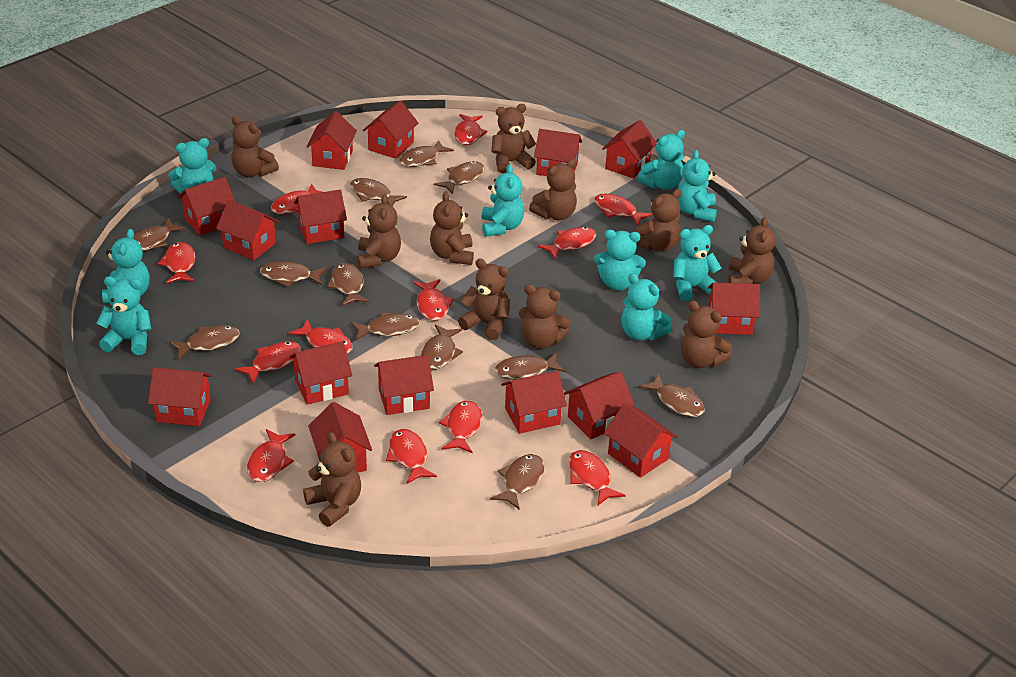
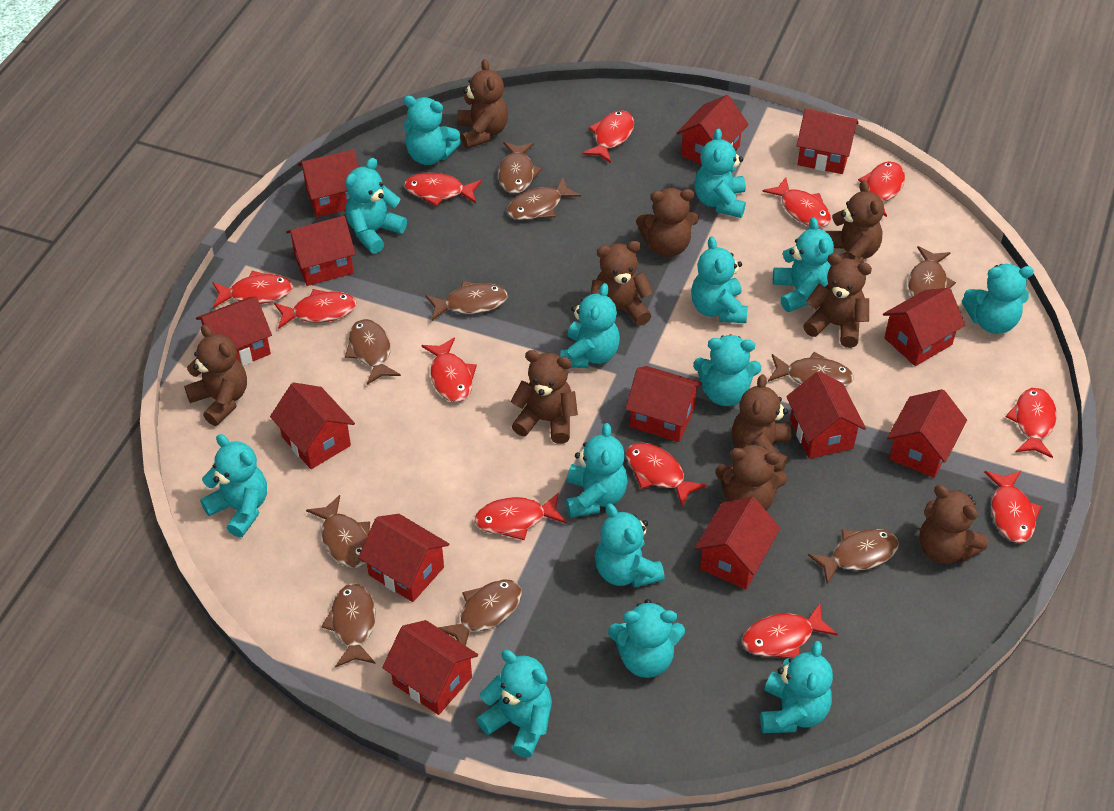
brown fish: [133,218,186,251] [169,325,240,360] [260,261,327,287] [327,263,369,306] [350,178,407,207] [351,312,420,340] [399,140,454,167] [421,324,463,369] [434,161,485,194] [490,454,545,509] [495,353,566,380] [639,374,704,417] = 12 -> [306,495,370,568] [321,584,376,668] [345,319,401,385] [425,281,508,321] [438,579,522,646] [498,142,542,194] [507,178,581,220] [768,352,854,387] [808,529,899,584] [908,246,956,297] = 10
brown teddy bear: [231,116,279,177] [303,432,361,527] [357,194,401,269] [430,192,474,265] [458,259,510,340] [491,104,536,173] [519,284,571,349] [529,159,577,221] [635,189,681,252] [681,301,732,368] [728,217,776,284] = 11 -> [184,325,247,426] [457,59,508,149] [510,350,578,444] [590,241,653,326] [636,188,699,257] [715,443,787,511] [732,374,791,472] [803,253,872,348] [825,180,884,263] [919,485,988,564] = 10
red house: [148,367,212,426] [178,177,236,236] [216,200,279,260] [289,341,352,405] [294,190,347,244] [306,111,357,170] [308,402,372,472] [363,101,418,159] [374,355,434,415] [501,371,567,434] [534,129,582,176] [564,371,635,439] [602,120,657,179] [604,403,678,478] [708,282,760,335] = 15 -> [196,297,272,366] [270,382,355,469] [286,216,356,286] [298,149,359,217] [358,514,449,602] [382,620,478,715] [625,366,702,442] [677,95,749,165] [695,497,781,589] [786,371,866,459] [797,109,859,174] [883,288,965,366] [887,389,967,478] = 13
turquoise teddy bear: [96,276,151,355] [102,229,150,303] [168,138,216,194] [482,164,524,237] [594,230,646,290] [621,273,672,341] [637,130,685,190] [673,225,721,301] [678,150,717,222] = 9 -> [200,434,267,537] [345,158,407,254] [403,96,461,165] [477,650,552,758] [561,283,620,368] [566,423,628,518] [595,503,665,587] [608,599,685,678] [691,236,748,323] [693,334,761,406] [694,128,746,218] [760,641,833,733] [773,217,834,312] [962,264,1034,334] = 14

